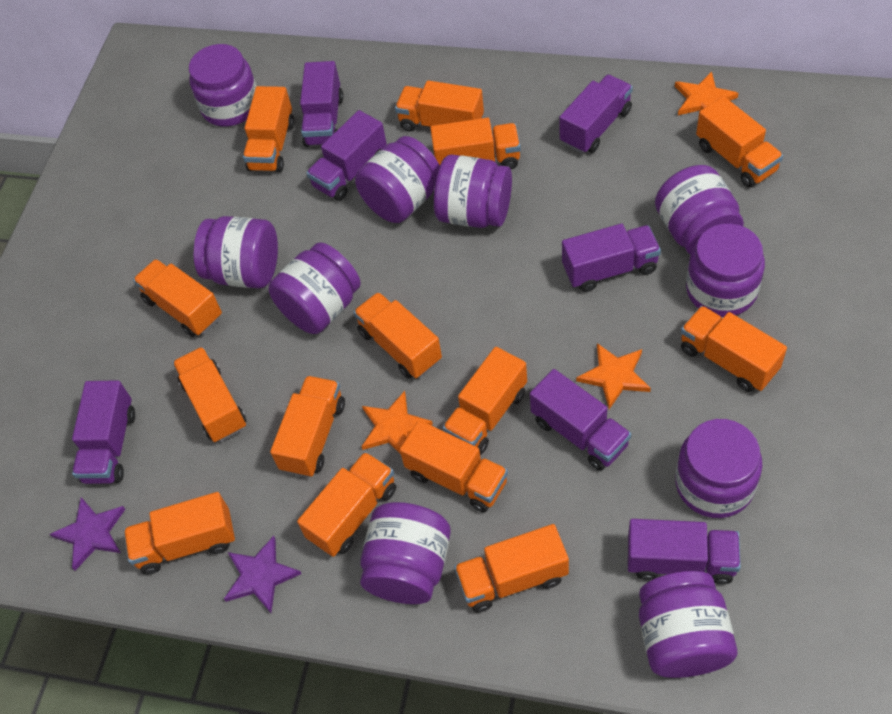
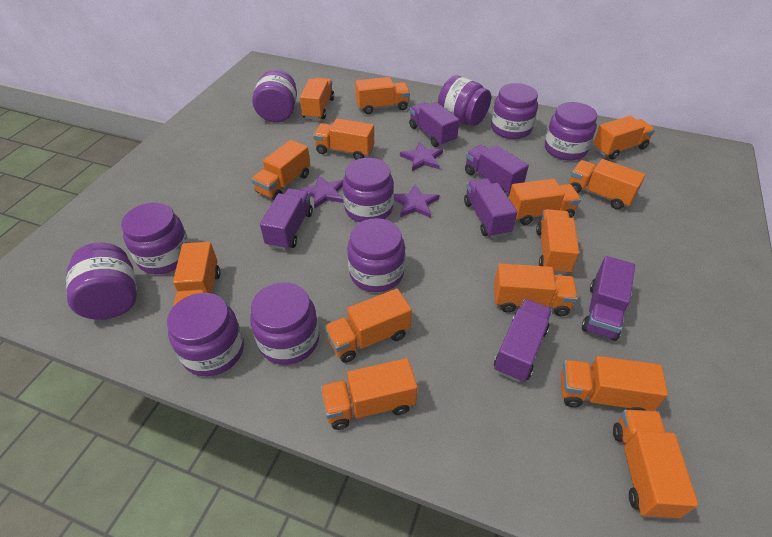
orange star: [361,391,433,454] [576,343,651,409] [675,71,738,115] = 3 -> none = 0
purple star: [50,497,125,571] [224,536,302,613] = 2 -> [299,175,344,209] [394,184,439,218] [400,142,443,171] = 3
purple truck: [72,380,135,484] [300,61,343,147] [306,110,387,201] [530,369,631,471] [559,75,633,154] [562,224,661,292] [628,519,741,584] = 7 -> [260,188,313,250] [409,102,459,147] [464,178,517,238] [465,145,529,195] [494,299,552,382] [582,256,635,341] = 6

